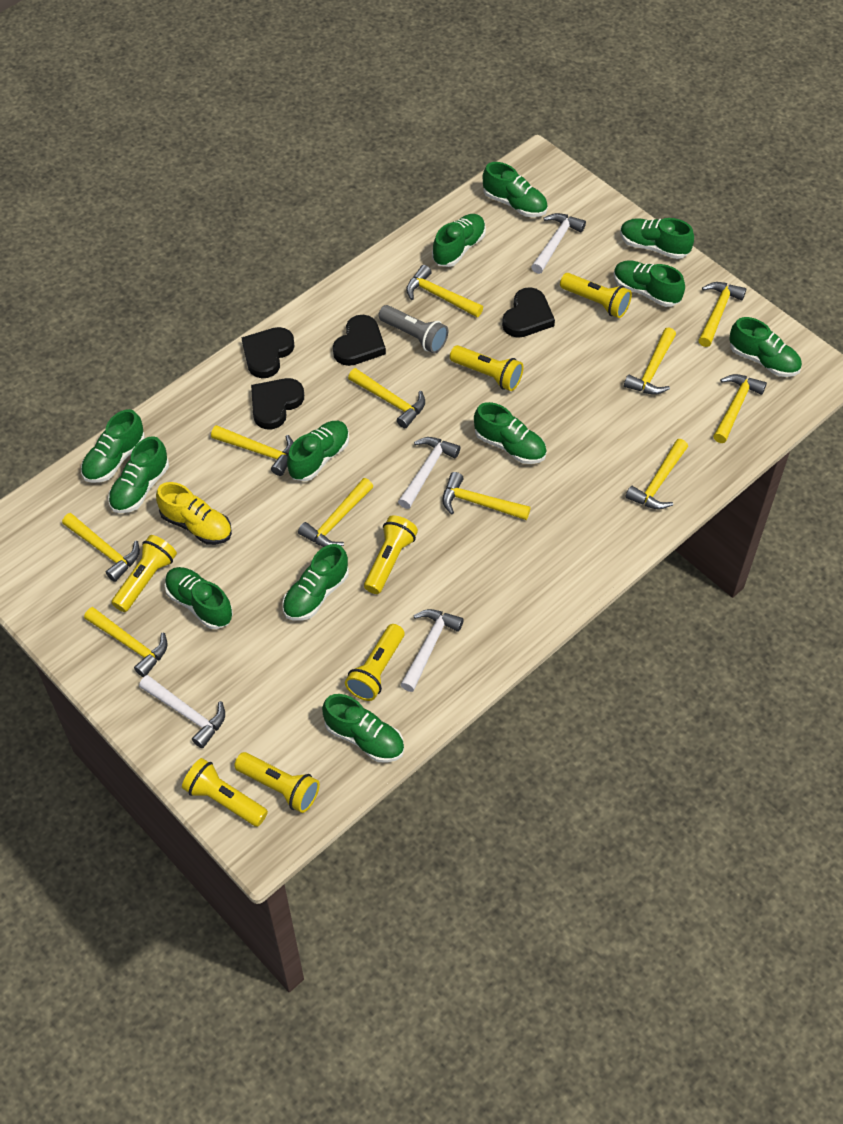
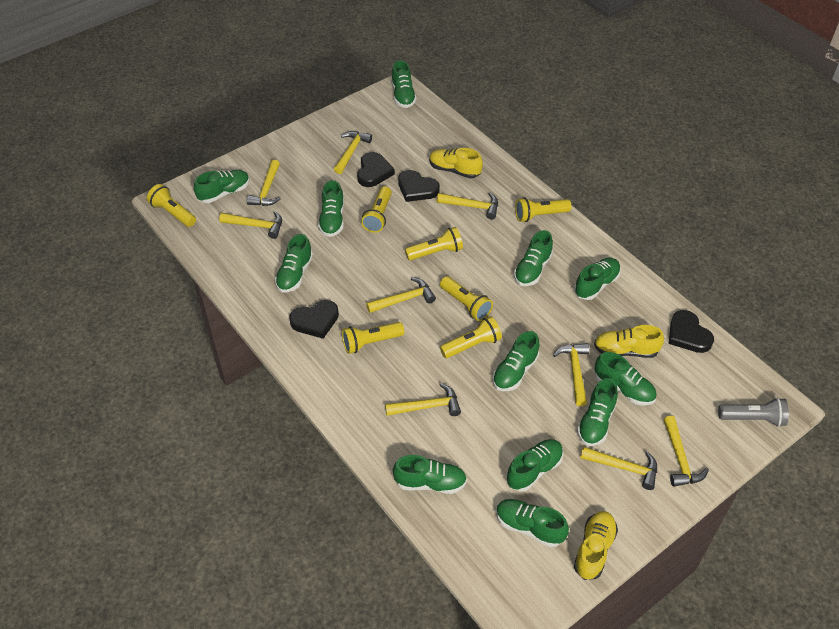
white hammer: [139,675,225,748] [398,437,461,509] [400,609,464,692] [531,213,586,274] = 4 -> none = 0
yellow hammer: [62,513,140,582] [84,607,167,677] [211,425,294,476] [298,478,373,547] [348,368,425,428] [406,265,483,317] [442,472,531,520] [624,328,676,395] [625,439,688,510] [698,282,746,347] [713,374,767,443] = 11 -> [219,211,282,239] [247,160,280,206] [334,131,372,174] [366,277,436,313] [385,383,461,416] [437,193,498,219] [553,343,589,406] [580,447,657,490] [663,416,709,487] = 9
yellow shoe: [156,482,232,545] = 1 -> [429,148,483,179] [574,511,618,580] [594,325,664,358] = 3

